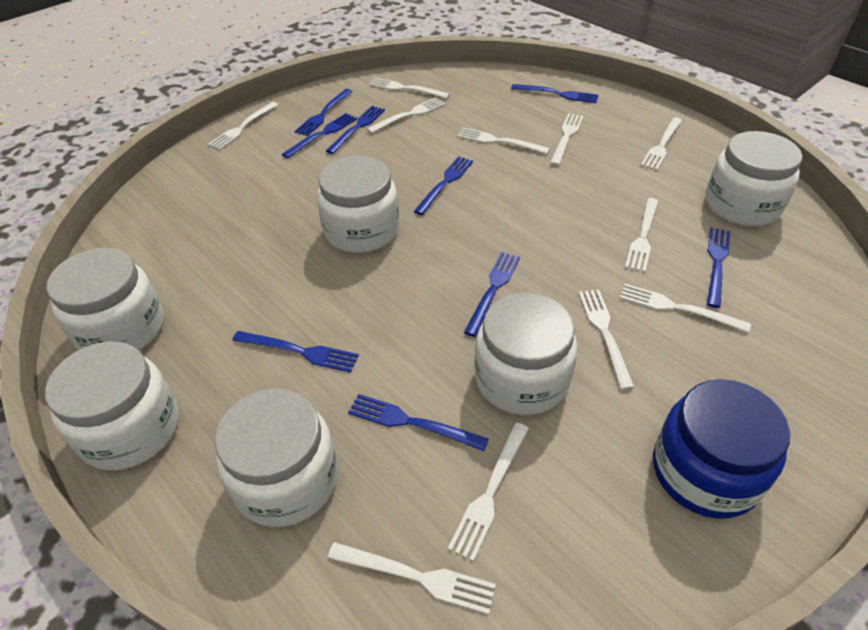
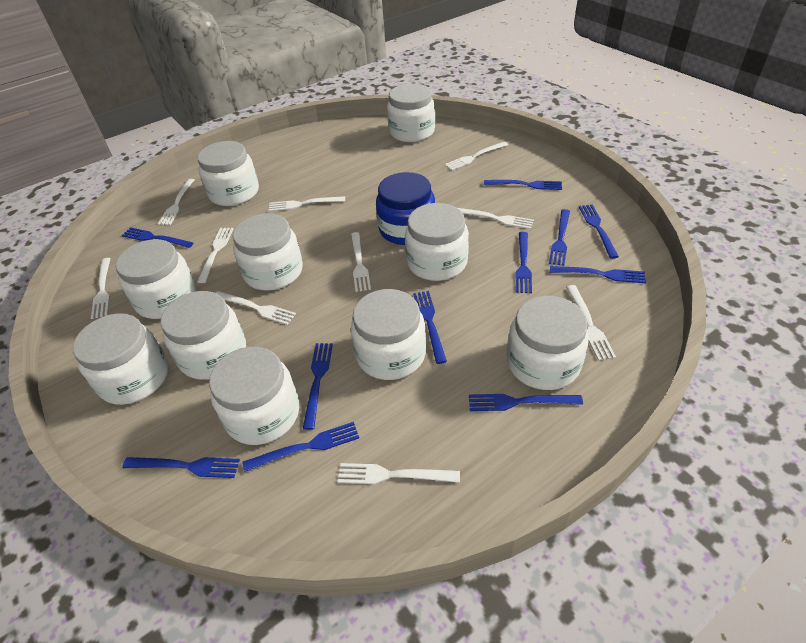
blue fork: [232,331,359,373] [282,113,357,158] [295,89,352,136] [326,106,385,154] [348,394,489,451] [413,156,473,215] [464,252,520,337] [511,84,598,103] [707,228,730,308] = 9 -> [122,227,193,248] [122,457,240,478] [242,422,359,472] [303,343,333,430] [413,291,447,364] [469,394,583,411] [484,180,562,190] [516,232,532,293] [549,209,570,266] [550,266,646,283] [579,205,619,259] = 11
white fork: [208,102,278,150] [328,542,496,615] [367,98,446,133] [369,78,450,99] [448,423,529,561] [457,127,550,154] [550,113,583,166] [579,290,635,390] [620,284,751,333] [625,198,658,272] [641,117,682,170] = 11 -> [91,258,111,319] [158,179,194,225] [197,228,234,283] [216,291,296,325] [269,196,345,211] [338,463,460,484] [351,232,371,292] [445,142,508,170] [458,208,534,229] [566,285,616,361] = 10
white jar: [45,341,179,471] [47,248,164,350] [215,389,338,527] [317,156,399,253] [475,293,577,415] [705,131,802,226] = 6 -> [73,313,169,405] [115,239,197,319] [161,291,246,380] [197,141,259,206] [209,347,299,445] [233,213,303,291] [351,289,426,380] [387,83,435,142] [405,203,469,281] [507,296,589,390] = 10

